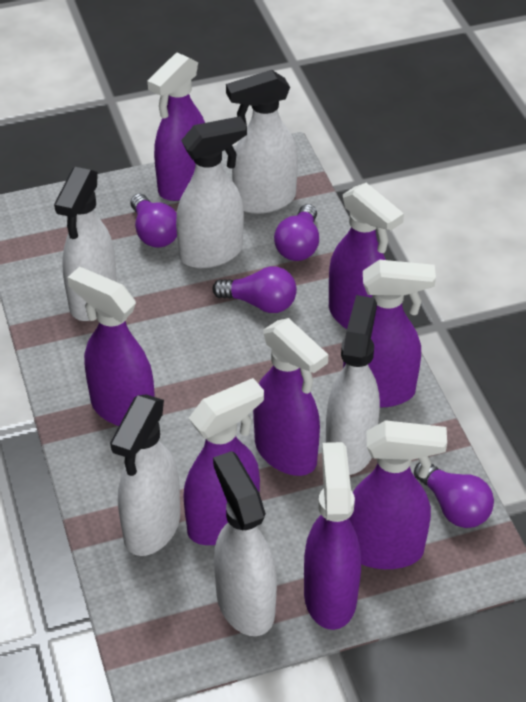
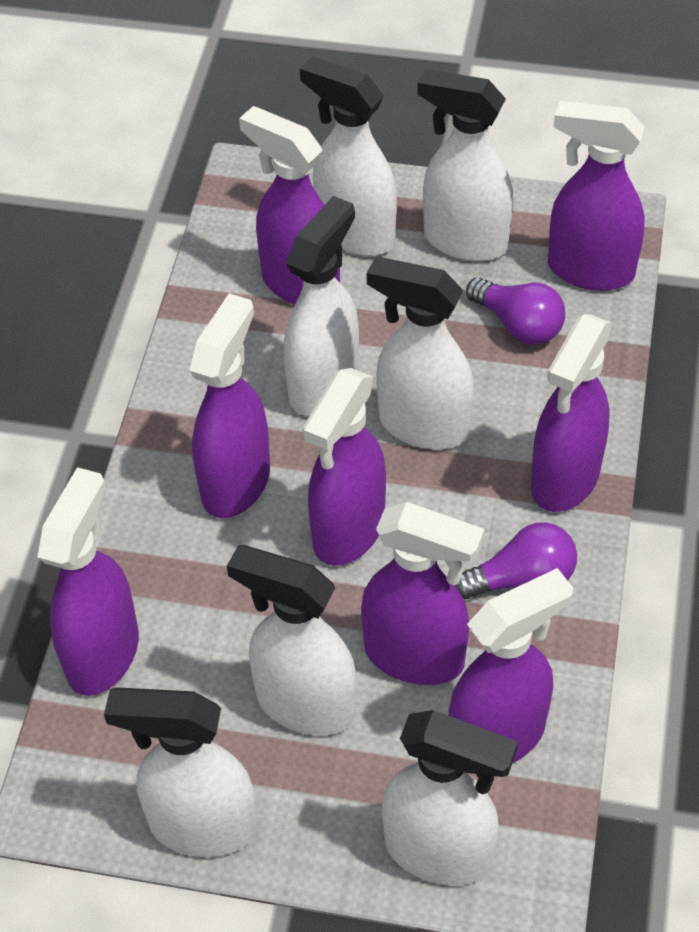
purple light bulb: [131,194,177,248] [212,266,297,313] [274,204,319,261] [414,462,494,528] = 4 -> [455,522,577,599] [466,277,565,345] = 2
white spray bottle: [54,167,117,321] [110,394,180,556] [176,116,247,268] [213,451,277,636] [226,70,298,214] [326,295,380,475] = 6 -> [104,687,257,857] [227,545,357,735] [284,196,359,416] [300,57,397,256] [367,256,474,449] [382,710,518,885] [417,69,513,261] = 7

